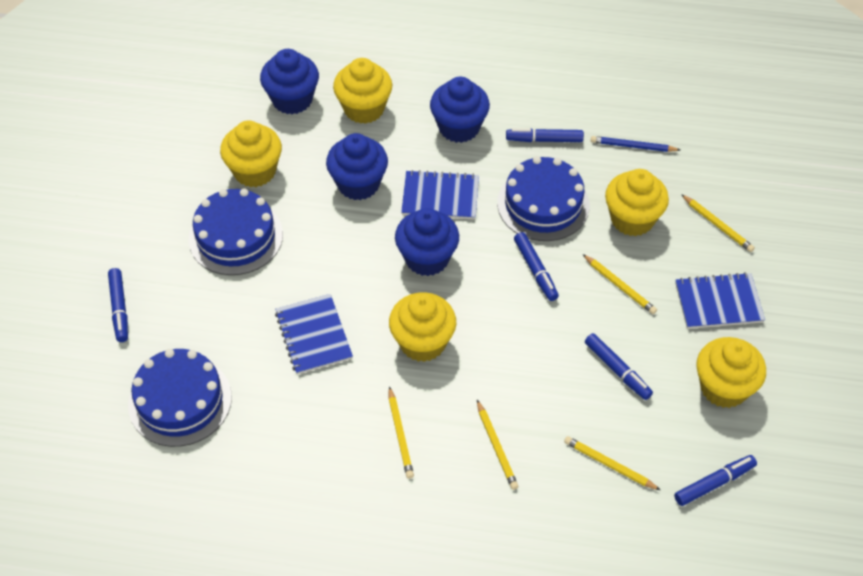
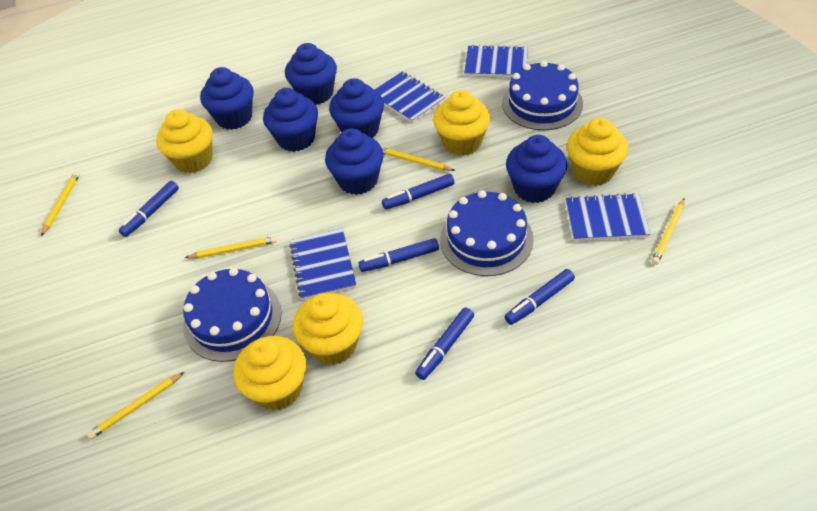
blue cupcake: [260,49,319,114] [326,133,388,200] [395,208,459,276] [430,77,490,143] = 4 -> [200,67,254,130] [263,88,318,152] [285,43,337,105] [325,128,384,195] [329,78,384,138] [506,135,568,203] = 6
blue notebook: [275,294,353,375] [401,170,479,220] [675,272,765,329] = 3 -> [289,229,356,300] [374,72,445,123] [464,45,528,77] [566,193,650,241] = 4
blue pencil: [591,136,680,152] = 1 -> none = 0

